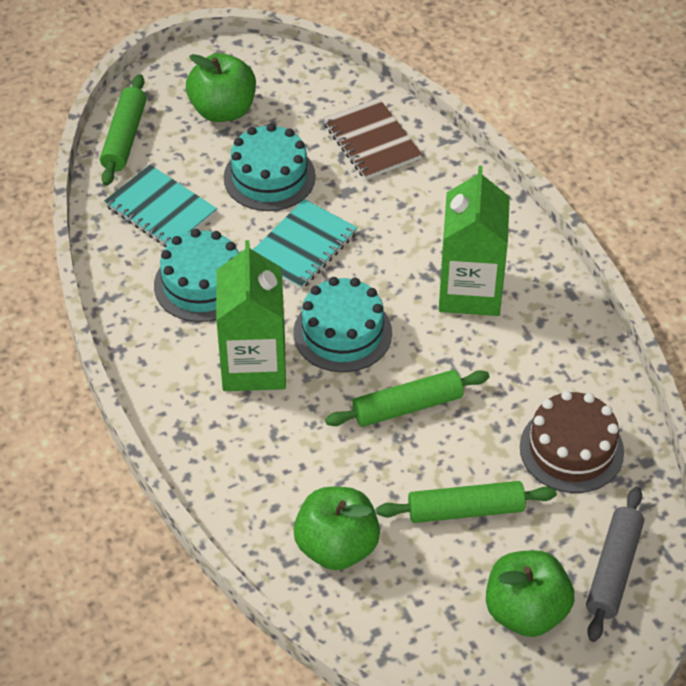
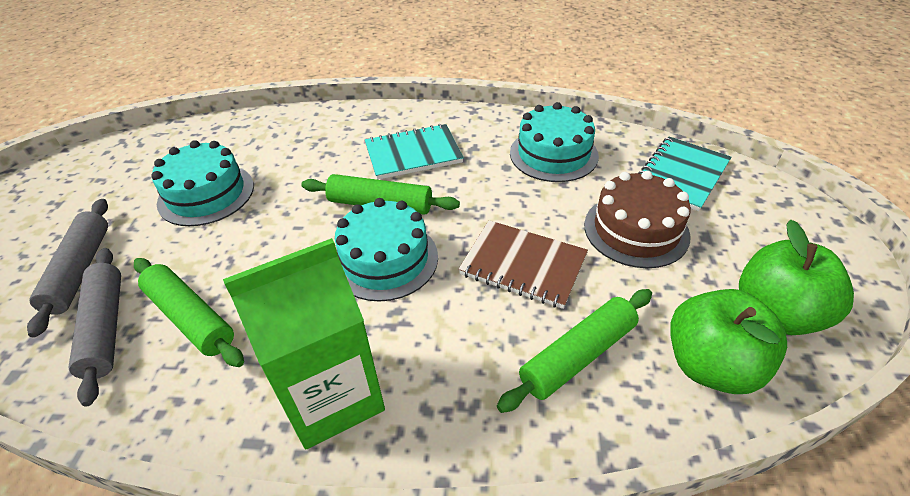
green apple: [186,53,256,122] [294,487,380,570] [486,550,574,637] = 3 -> [670,289,787,394] [739,220,854,335] = 2
green carton: [216,240,286,391] [439,166,510,316] = 2 -> [223,238,385,449] = 1
grey rolling pin: [586,487,644,642] = 1 -> [27,199,108,338] [69,248,121,406] = 2

